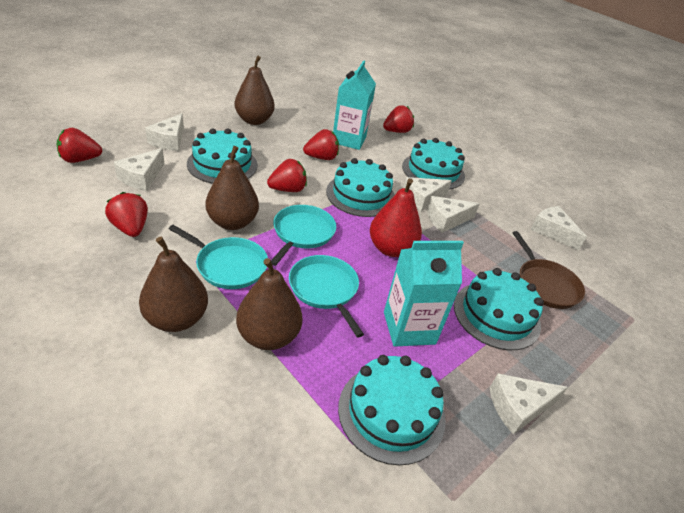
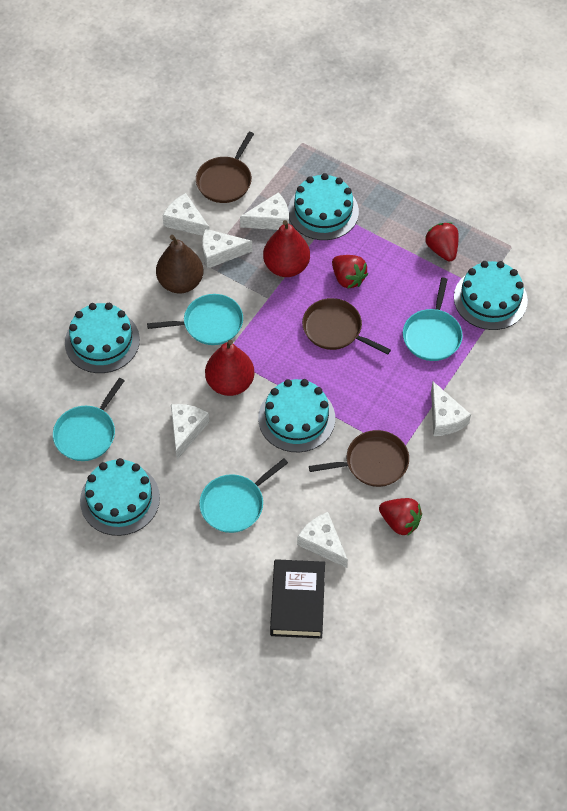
black book: none = 0 -> [270,559,325,639] = 1
brown pan: [513,231,585,309] = 1 -> [196,132,254,203] [302,298,391,354] [309,430,409,487] = 3
brown pear: [139,237,208,332] [205,146,259,230] [235,56,274,125] [236,258,302,350] = 4 -> [156,235,203,294] = 1
red pear: [370,178,422,257] = 1 -> [205,340,254,396] [263,220,310,277] = 2
red strawberry: [57,128,102,163] [105,192,148,237] [267,159,307,192] [303,129,339,160] [383,105,414,133] = 5 -> [332,255,368,289] [379,498,422,536] [425,222,459,261] = 3
turquoise carton: [333,60,376,150] [384,241,464,347] = 2 -> none = 0
turquoise pan: [169,225,268,289] [271,205,336,266] [289,255,364,337] = 3 -> [53,378,124,461] [147,294,243,345] [199,458,288,533] [403,278,463,361] = 4

